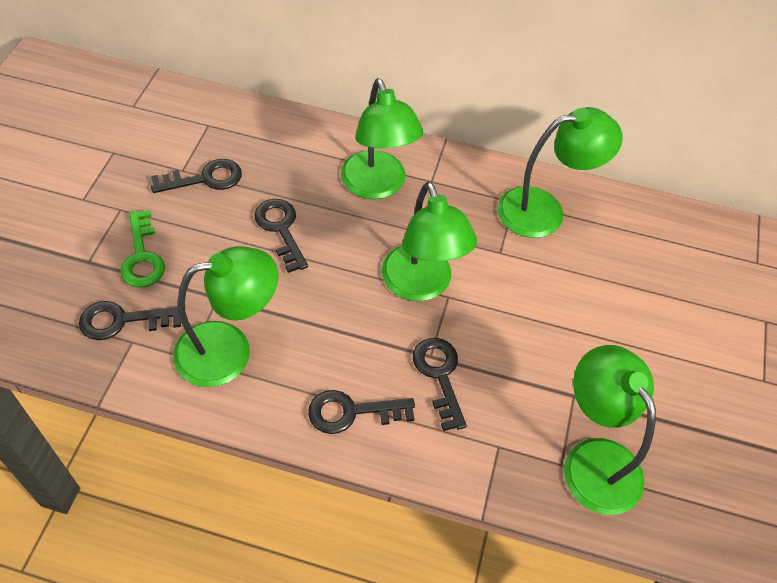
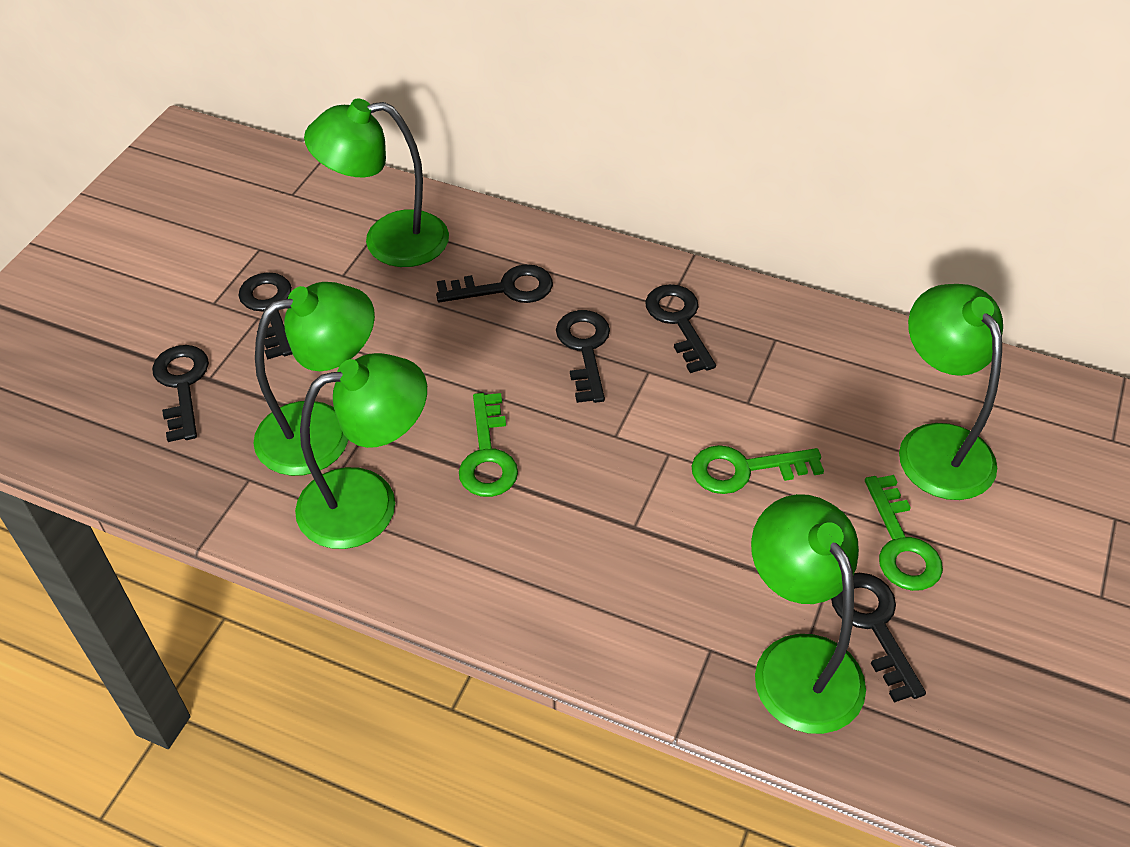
black key: [79,301,181,340] [151,159,242,193] [255,199,308,273] [308,390,415,434] [413,338,467,431] = 5 -> [152,345,209,442] [238,272,293,360] [436,264,553,303] [556,310,610,403] [645,284,716,373] [831,573,926,703] = 6
green key: [120,210,165,288] = 1 -> [459,393,518,497] [692,445,824,494] [865,475,943,591] = 3

